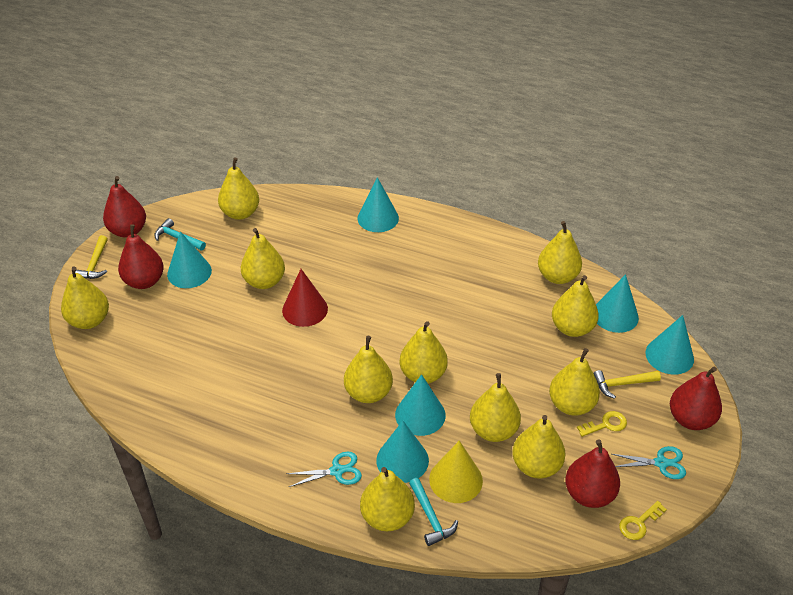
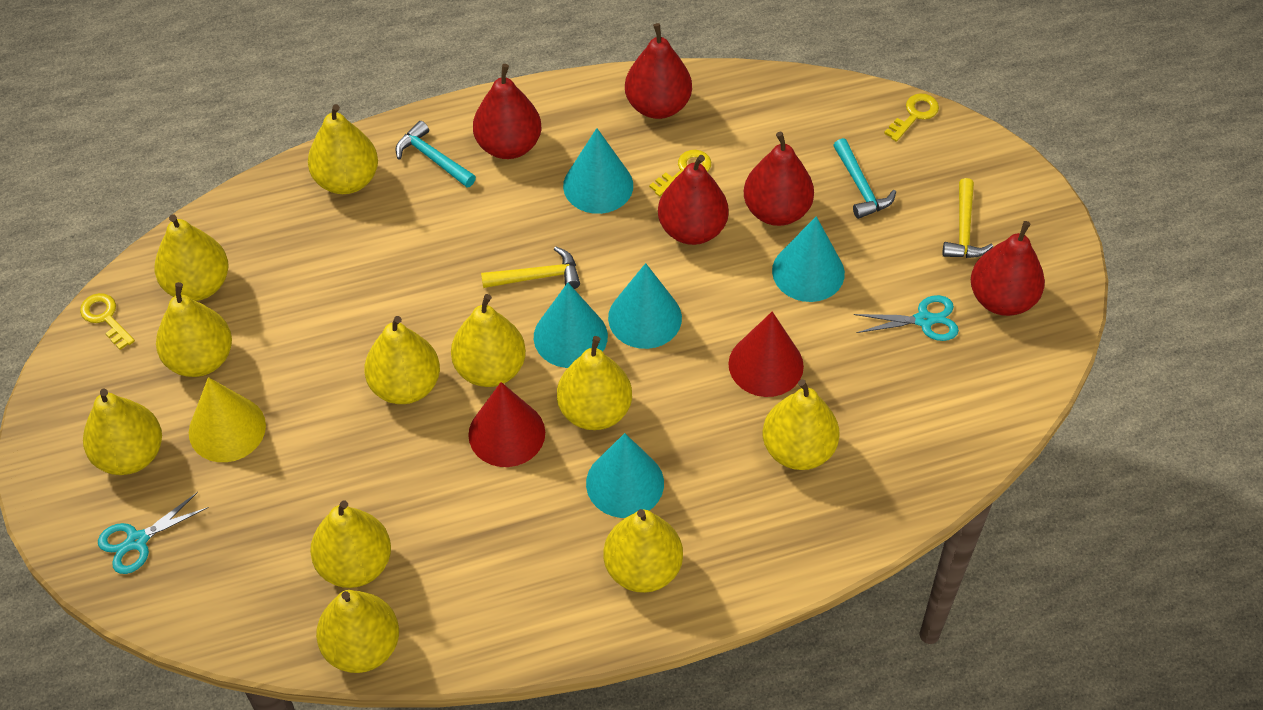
red cone: [282,269,328,327] = 1 -> [468,382,545,467] [728,312,804,397] = 2
red pear: [103,176,146,238] [118,224,164,289] [565,439,620,508] [670,367,722,430] = 4 -> [473,64,541,159] [625,23,692,119] [658,155,729,245] [744,132,814,226] [971,221,1045,316] = 5
turquoise cone: [167,231,212,288] [357,177,399,232] [376,421,429,483] [395,374,446,436] [596,274,639,333] [645,315,694,375] = 6 -> [534,283,608,368] [563,128,633,214] [586,433,664,518] [608,263,682,349] [772,216,845,302] = 5
yellow key: [577,411,627,437] [619,501,667,540] = 2 -> [80,293,135,350] [649,150,711,196] [884,93,939,142] = 3

